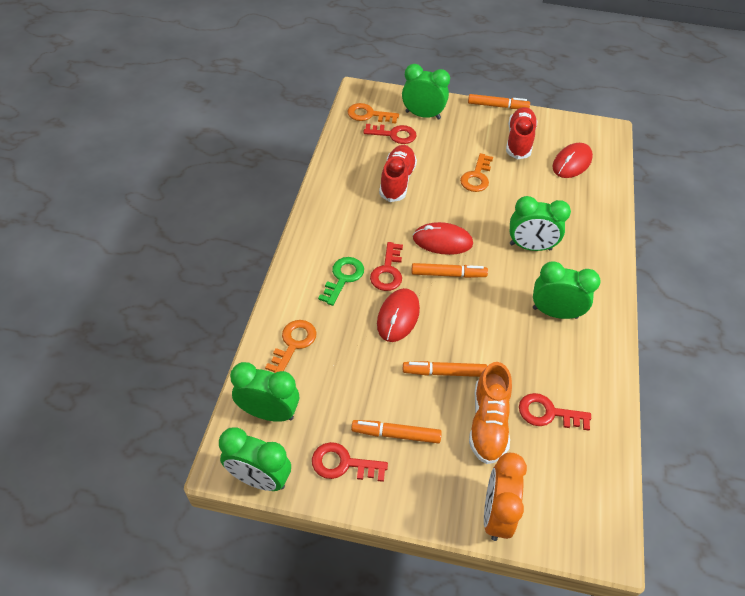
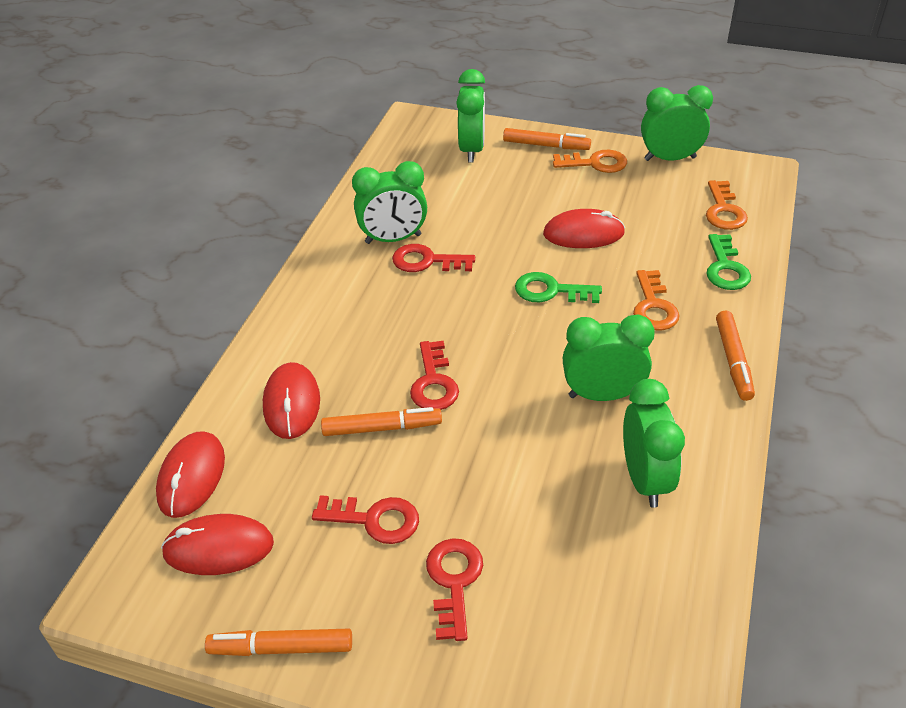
green key: [318,257,364,306] = 1 -> [515,272,602,303] [706,234,751,290] = 2
orange clock: [484,453,527,541] = 1 -> none = 0
orange shoe: [469,362,512,464] = 1 -> none = 0
red mouse: [377,288,420,342] [413,222,473,255] [552,143,593,178] = 3 -> [156,431,225,518] [161,514,274,575] [263,362,320,439] [543,209,625,248] = 4
red shoe: [379,145,417,202] [506,107,538,159] = 2 -> none = 0

